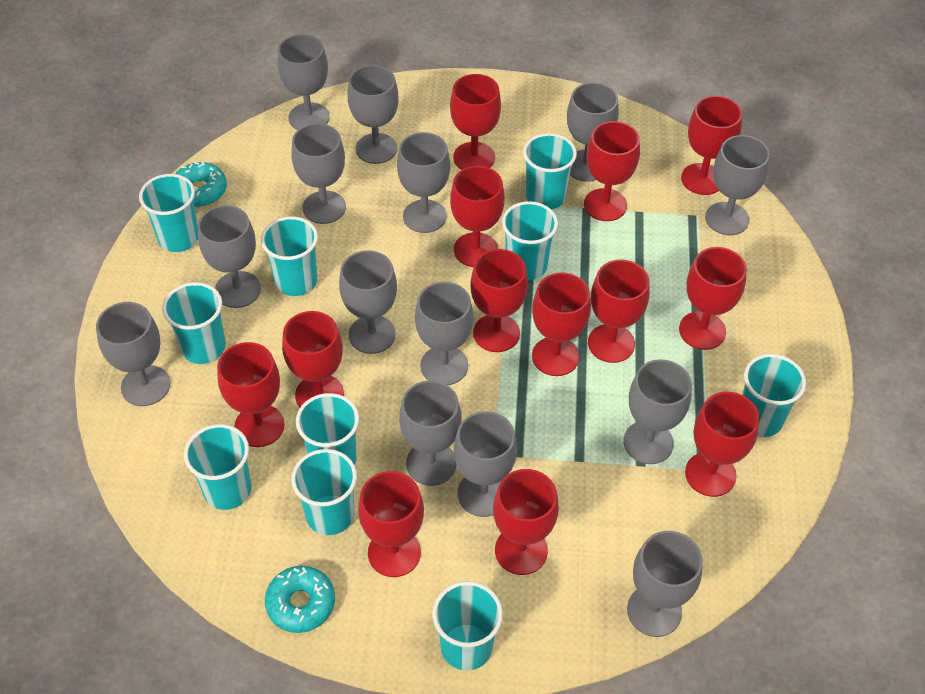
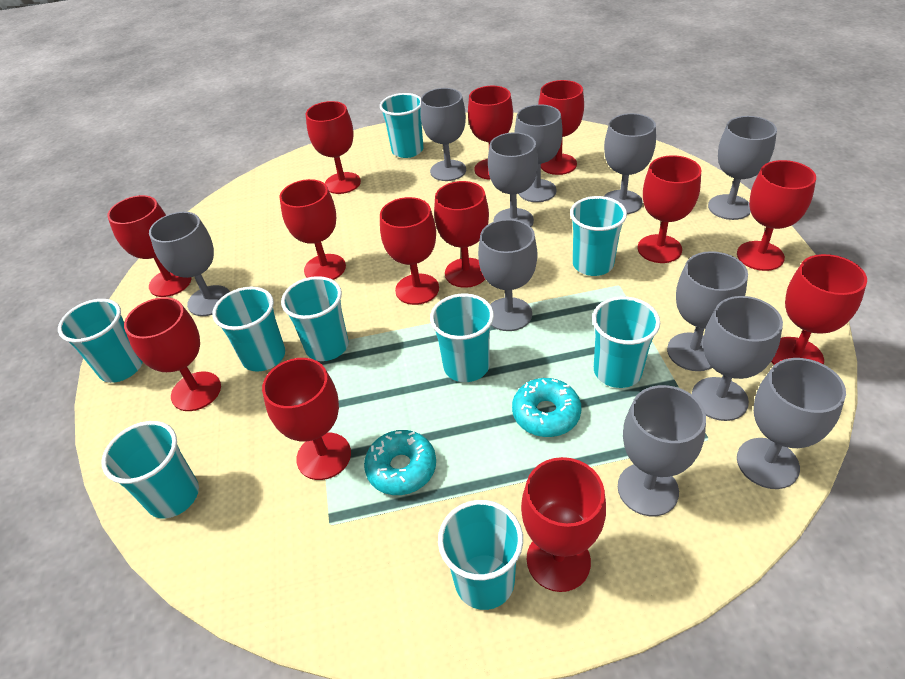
grey goblet: [96,302,170,406] [198,205,261,308] [277,34,330,130] [291,123,346,224] [339,250,397,354] [347,65,399,164] [397,132,450,233] [399,380,462,486] [415,282,474,385] [454,411,517,517] [567,82,619,182] [623,359,692,464] [627,531,703,637] [705,135,770,235] = 14 -> [149,212,230,316] [421,88,466,181] [478,219,537,331] [488,132,538,227] [514,104,562,202] [604,113,656,214] [618,385,706,516] [667,251,748,371] [692,296,783,421] [708,116,777,220] [737,358,846,489] = 11
turquoise cup: [139,174,198,252] [162,282,226,364] [184,424,252,510] [261,216,318,296] [291,449,357,535] [296,393,359,465] [432,581,503,671] [502,201,558,280] [523,133,577,210] [742,354,806,437] = 10 -> [58,299,143,383] [102,421,199,518] [212,287,285,372] [281,276,349,361] [380,93,424,158] [430,293,494,382] [438,500,523,610] [570,196,627,276] [592,296,660,388] = 9

